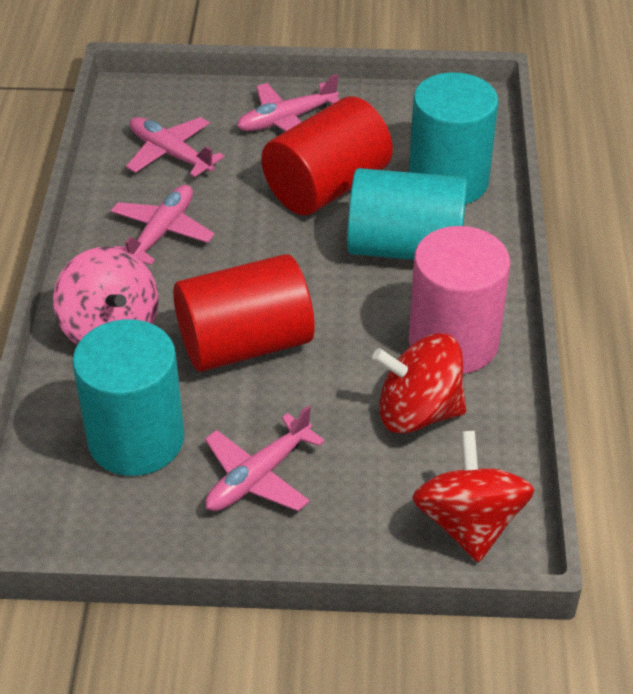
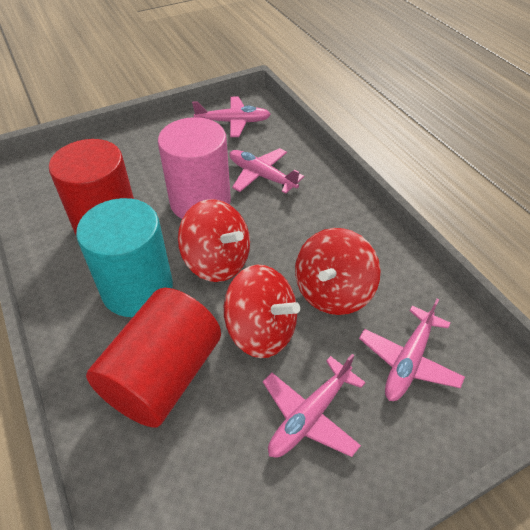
pink spinning top: [53,247,159,345] = 1 -> none = 0
red spinning top: [372,333,466,434] [412,431,535,562] = 2 -> [178,199,250,282] [224,265,300,358] [295,228,380,315] = 3
turquoise cylinder: [72,319,184,476] [347,168,467,260] [409,72,498,204] = 3 -> [76,198,173,317] = 1

